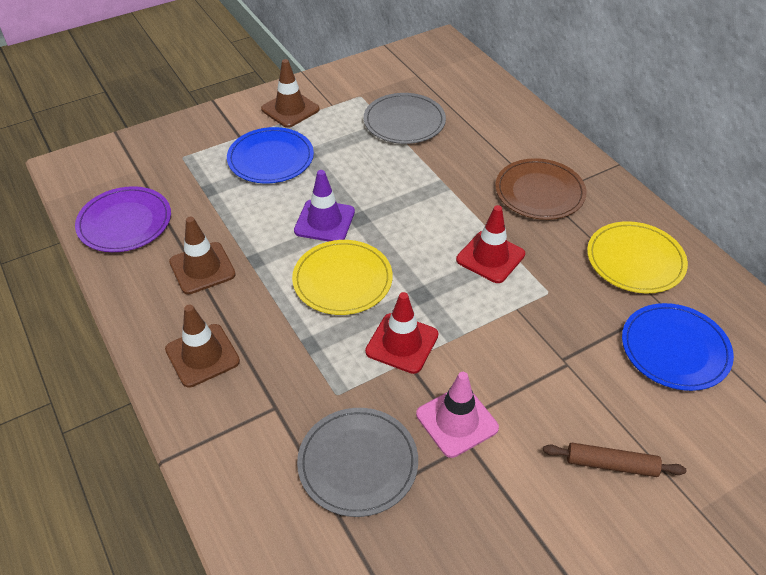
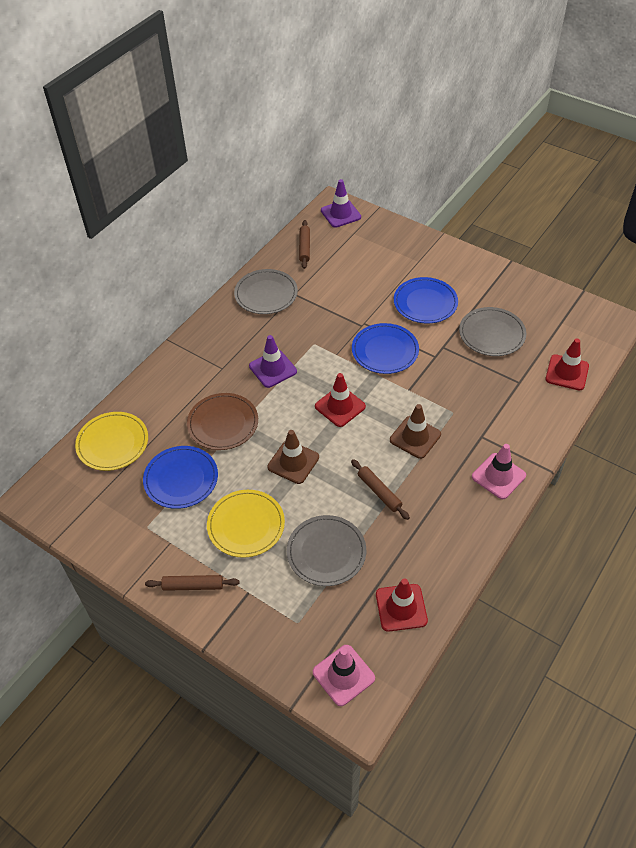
blue plate: [227,127,314,184] [622,303,734,391] = 2 -> [143,446,218,509] [352,323,419,374] [394,277,458,323] = 3
brown rolling pin: [543,443,686,477] = 1 -> [145,575,240,591] [299,220,310,269] [351,459,410,520] = 3
brown traffic cone: [165,305,240,388] [169,217,236,294] [261,59,319,128] = 3 -> [267,430,319,484] [390,404,441,459] = 2
grey plate: [297,408,418,517] [364,93,446,144] = 2 -> [234,269,298,314] [287,515,366,586] [459,307,526,356] = 3
pink traffic cone: [416,372,499,458] = 1 -> [313,645,375,706] [472,444,526,499] = 2
purple plate: [75,186,171,252] = 1 -> none = 0
purple traffic cone: [294,170,355,242] = 1 -> [249,335,297,388] [321,179,361,228] = 2
red traffic cone: [365,292,439,374] [456,205,525,283] = 2 -> [315,373,366,427] [376,578,428,632] [545,339,589,390] = 3

